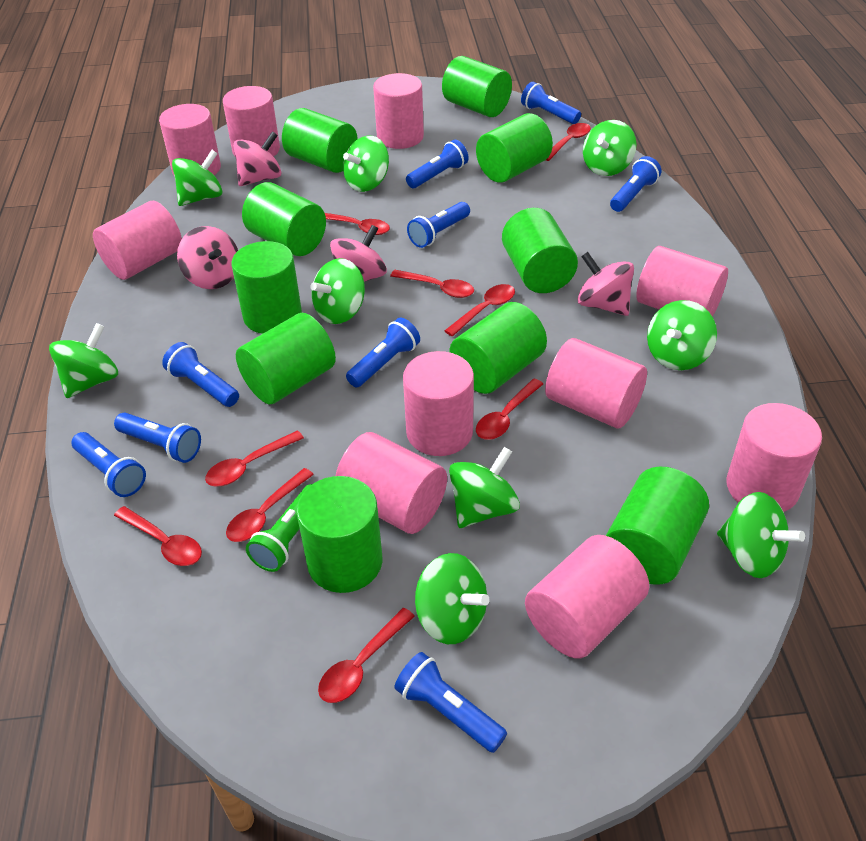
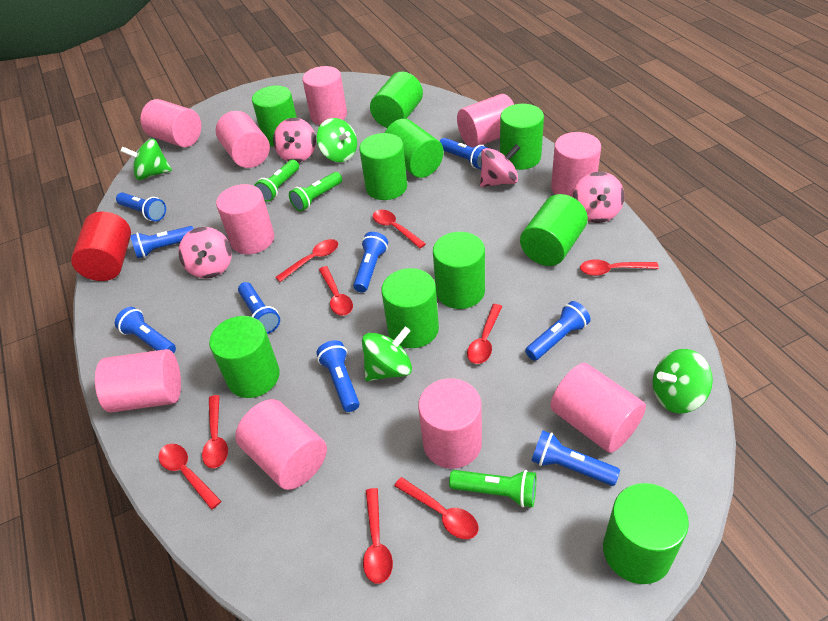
green flashlight: [246,484,312,572] = 1 -> [254,160,299,202] [289,172,342,211] [449,470,536,508] = 3
green spinning top: [49,323,118,398] [172,150,222,206] [310,258,365,324] [343,136,389,192] [415,553,490,644] [449,447,520,528] [583,120,637,176] [647,300,717,370] [717,492,805,578] = 9 -> [121,139,172,180] [317,118,357,162] [362,327,412,381] [653,349,713,414] = 4
red cylinder: none = 0 -> [71,211,131,281] = 1

